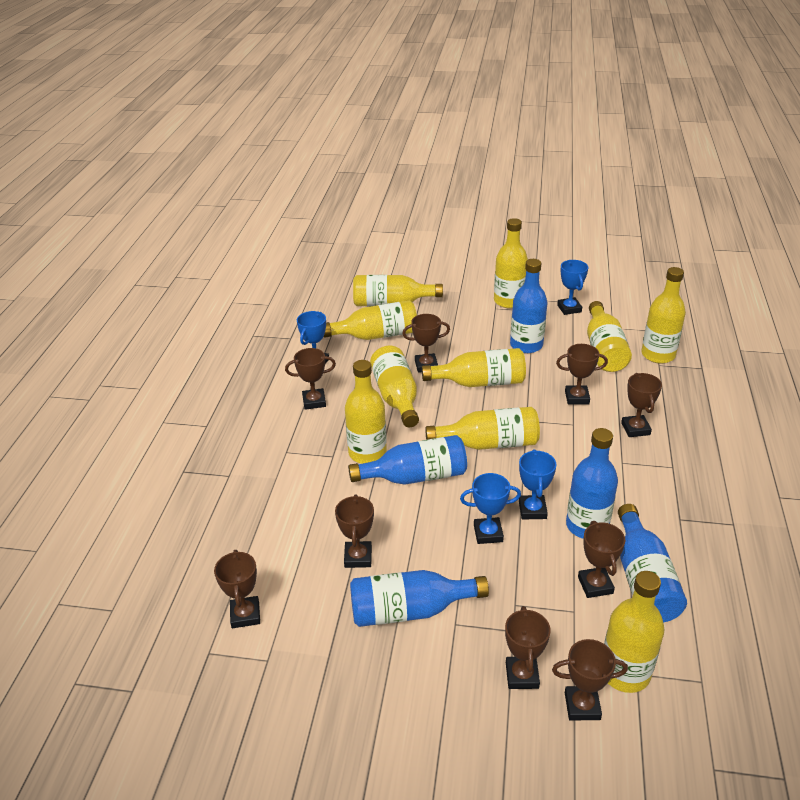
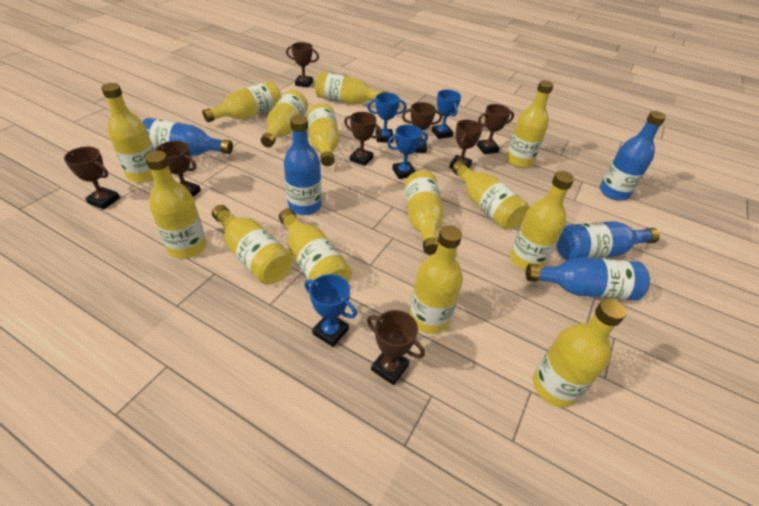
brown trophy: [214,550,260,628] [285,348,336,410] [335,494,374,568] [402,314,450,373] [505,606,551,689] [552,639,628,720] [556,344,608,405] [578,521,625,598] [621,373,662,437] = 9 -> [64,147,120,209] [155,141,201,197] [286,42,319,88] [344,112,382,166] [367,310,425,385] [402,102,442,153] [449,120,483,169] [477,104,514,154] = 8
yellow bottle: [324,300,417,340] [345,360,387,464] [353,275,443,306] [370,346,419,427] [422,348,526,387] [425,407,540,450] [494,218,528,308] [587,301,632,372] [604,571,665,693] [641,267,686,364] = 10 -> [101,83,154,183] [145,151,206,259] [202,81,281,122] [212,205,293,284] [261,90,308,148] [279,208,352,283] [308,103,339,166] [315,71,388,104] [405,171,444,255] [409,225,463,334] [452,161,529,230] [506,80,554,168] [510,171,574,270] [533,298,626,407] = 14

